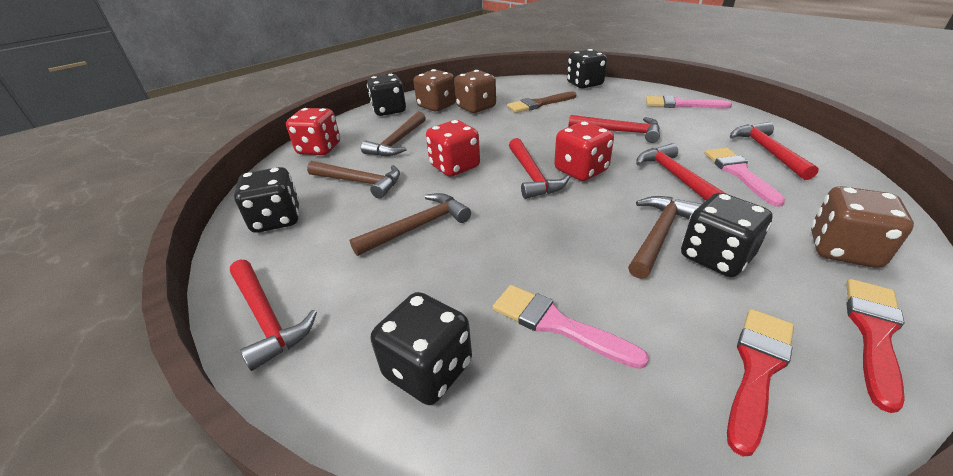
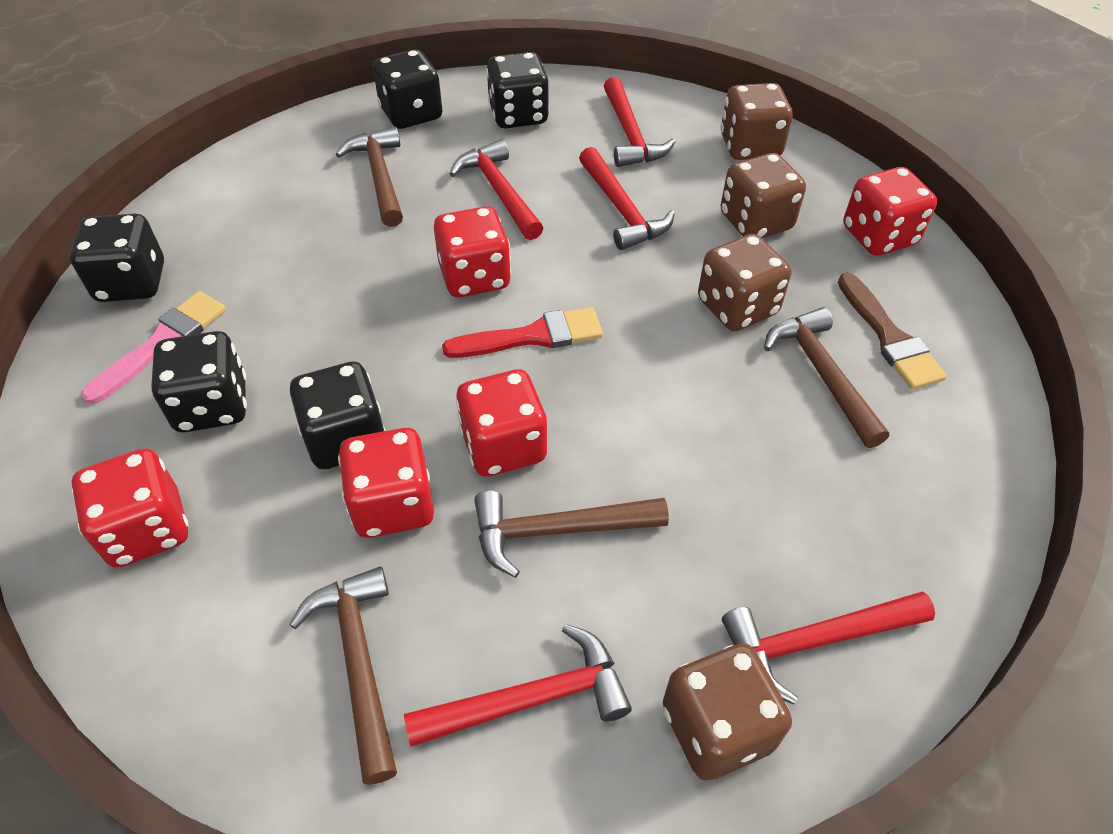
brown dice: [414,69,456,111] [454,70,496,113] [811,186,914,268] = 3 -> [663,643,792,780] [698,234,791,331] [720,83,793,160] [721,153,806,238] = 4
pink brush: [493,285,649,369] [646,95,732,108] [704,148,786,207] = 3 -> [81,291,226,404] = 1
red brush: [727,309,794,457] [846,279,905,413] = 2 -> [442,307,603,358] = 1
red dice: [286,108,340,155] [426,120,480,177] [554,122,614,181] = 3 -> [71,448,189,568] [338,428,434,538] [434,206,511,297] [456,369,547,477] [844,167,937,256] = 5

